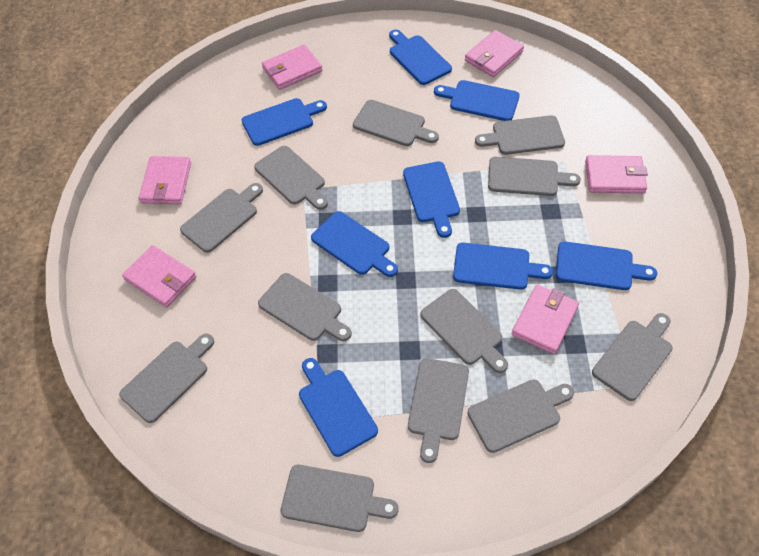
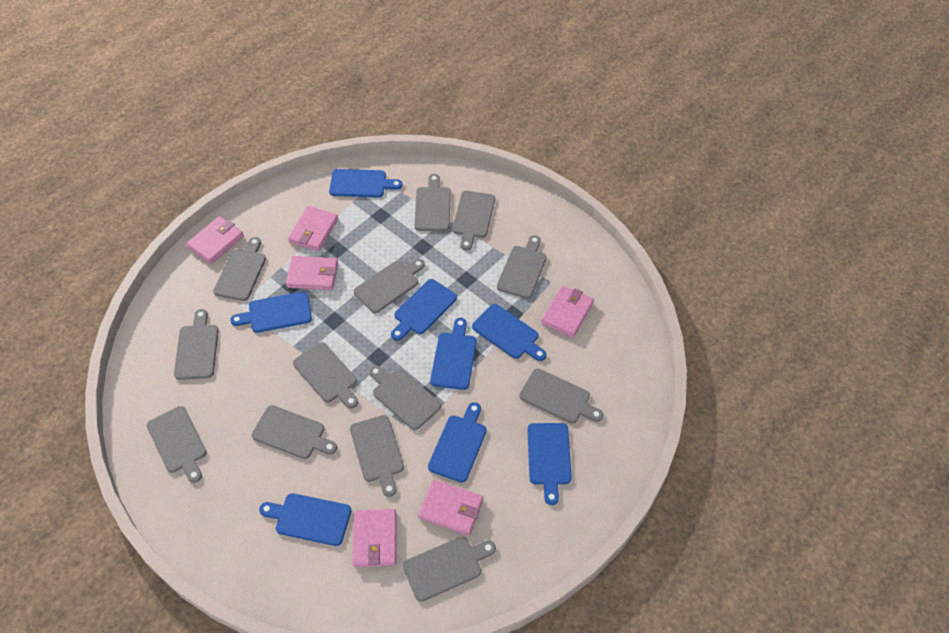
grey cutting board: [119,334,214,423] [180,183,263,253] [254,146,328,210] [258,273,352,341] [280,465,399,532] [353,100,439,146] [408,358,469,463] [420,289,508,373] [467,379,574,453] [475,115,565,155] [488,157,581,196] [592,313,673,401] = 12 -> [147,406,207,483] [174,309,219,380] [213,237,266,301] [252,405,337,459] [293,342,358,409] [350,415,404,497] [354,259,425,313] [369,365,441,430] [403,537,496,602] [414,174,451,231] [452,191,495,250] [497,235,547,299] [519,369,603,424] = 13

